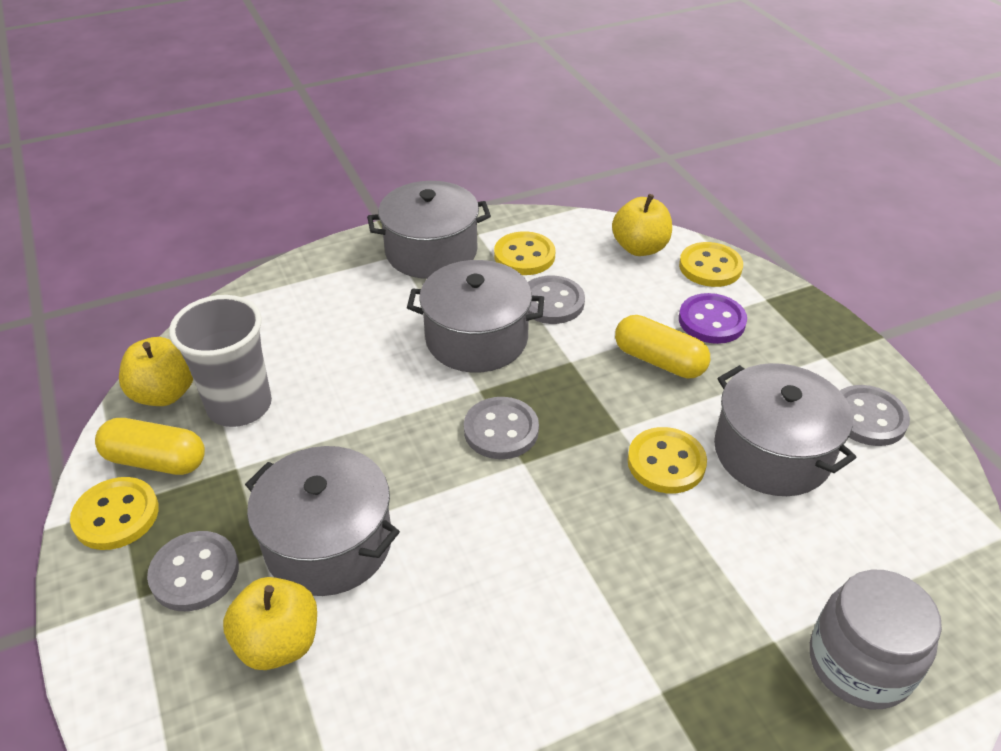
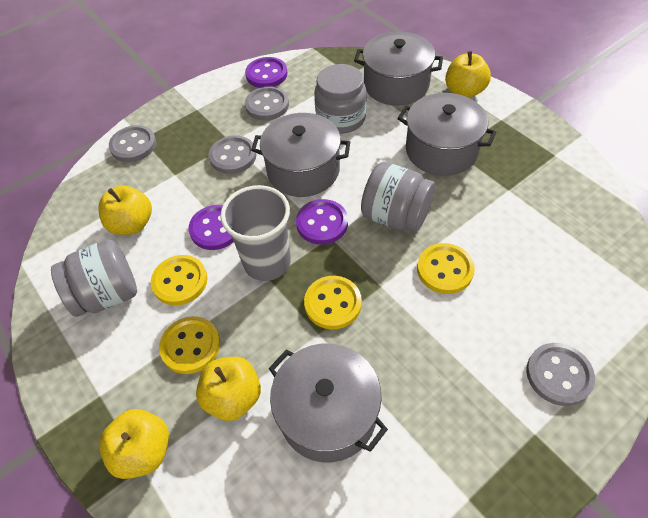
grey jar: [810,570,942,709] = 1 -> [51,239,137,317] [314,64,367,134] [361,162,435,232] = 3
purple button: [679,293,747,344] = 1 -> [189,205,234,250] [245,57,287,88] [296,199,348,244] = 3
yellow apple: [119,337,193,406] [223,577,317,670] [612,194,672,256] = 3 -> [99,185,152,235] [99,409,169,479] [196,356,261,421] [445,51,491,98] = 4
yellow capsule: [95,418,205,475] [615,315,710,379] = 2 -> none = 0

